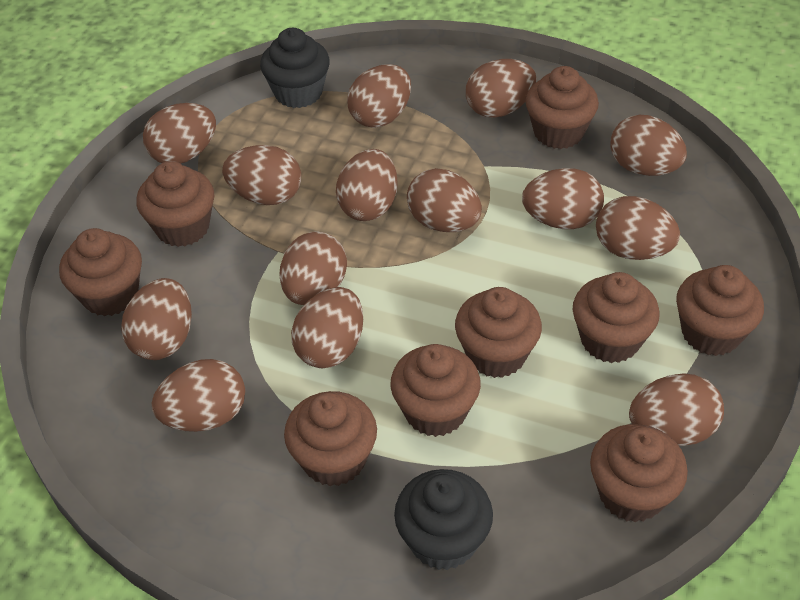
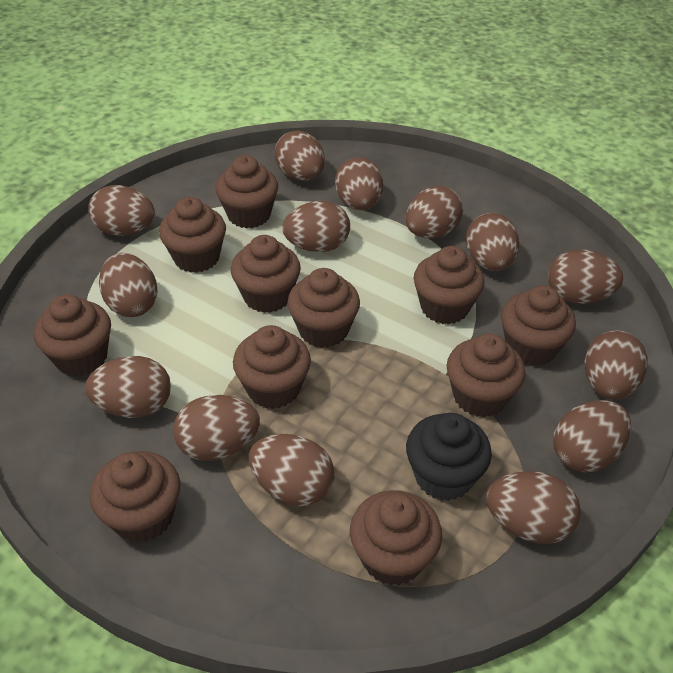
black cupcake: [260,28,330,108] [394,469,493,570] = 2 -> [406,413,492,501] = 1
brown cupcake: [59,228,142,316] [136,161,214,247] [284,391,377,486] [391,344,481,437] [455,287,542,378] [525,66,599,149] [573,272,659,363] [590,424,688,522] [676,265,764,356] = 9 -> [34,294,111,376] [90,451,180,543] [159,197,226,273] [215,155,278,228] [231,235,301,313] [233,325,311,409] [287,268,360,348] [350,490,442,585] [414,246,484,325] [447,334,525,417] [501,285,576,366] = 11

